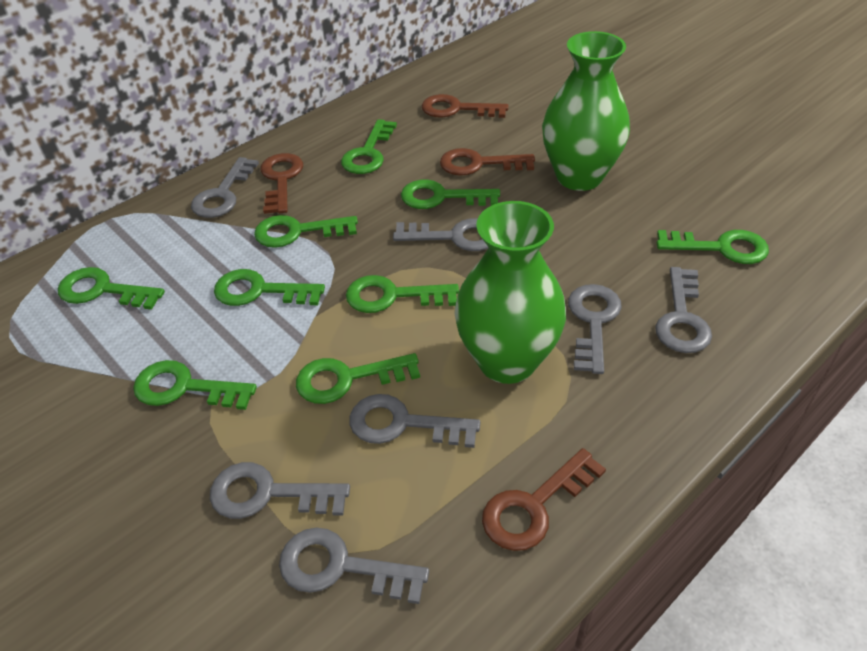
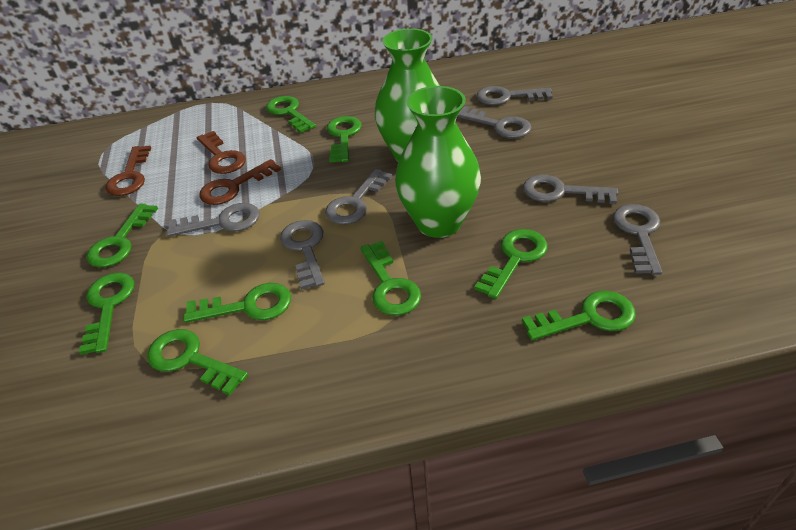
brown key: [261,153,303,214] [422,94,508,118] [440,148,535,176] [482,448,606,551] = 4 -> [105,145,151,196] [197,131,246,174] [200,159,281,205] = 3

